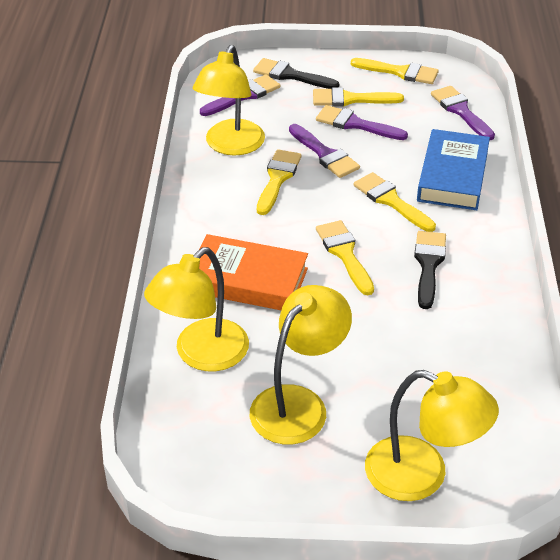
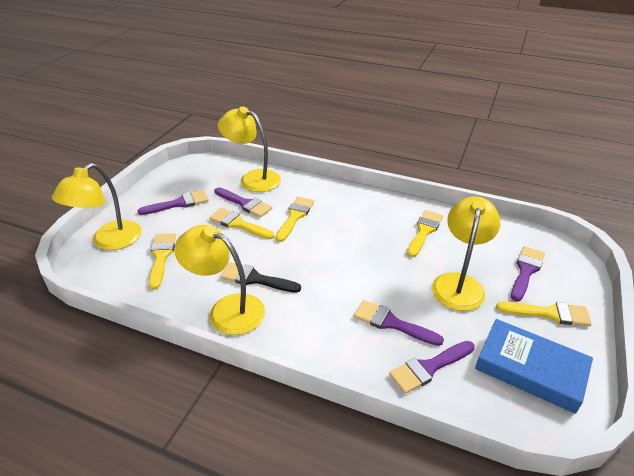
black brush: [253,58,339,89] [414,231,446,309] = 2 -> [220,262,301,293] = 1
orange book: [199,234,308,310] = 1 -> none = 0
purple brush: [200,74,280,116] [289,124,360,178] [316,105,408,140] [431,86,495,140] = 4 -> [137,190,209,215] [215,187,272,217] [354,300,444,346] [389,341,475,394] [511,246,545,302] = 5

